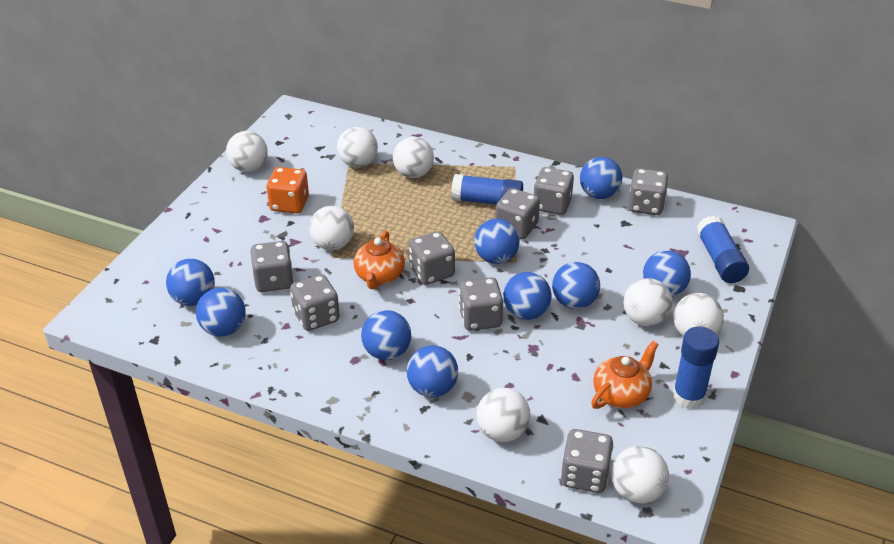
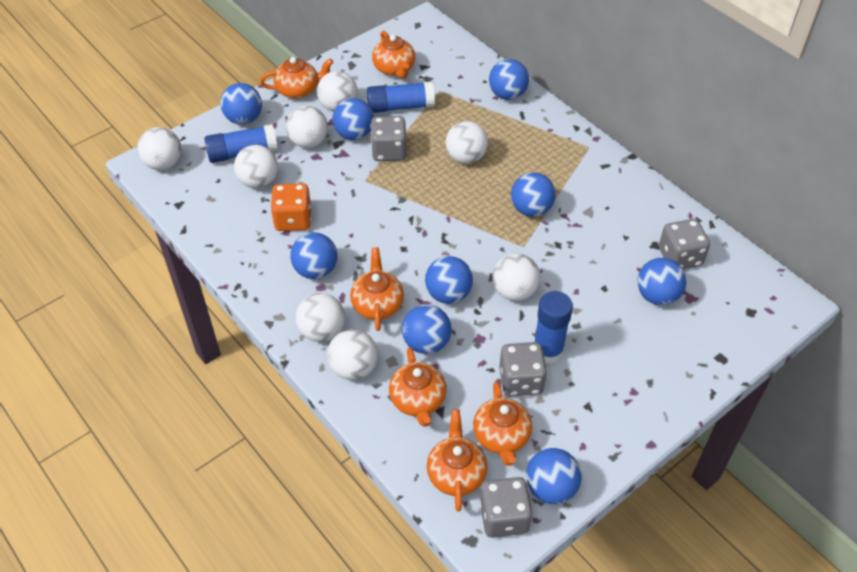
grey dice: [251,241,294,292] [290,274,340,331] [409,231,455,285] [459,277,503,331] [495,188,540,239] [533,167,574,215] [561,429,613,493] [628,168,668,215] = 8 -> [370,116,407,161] [480,477,533,538] [499,342,547,397] [659,219,710,269] = 4
orange teapot: [353,231,405,289] [591,341,659,409] = 2 -> [259,57,334,99] [350,247,404,331] [372,31,415,79] [389,348,447,427] [427,409,487,512] [473,382,532,466] = 6

